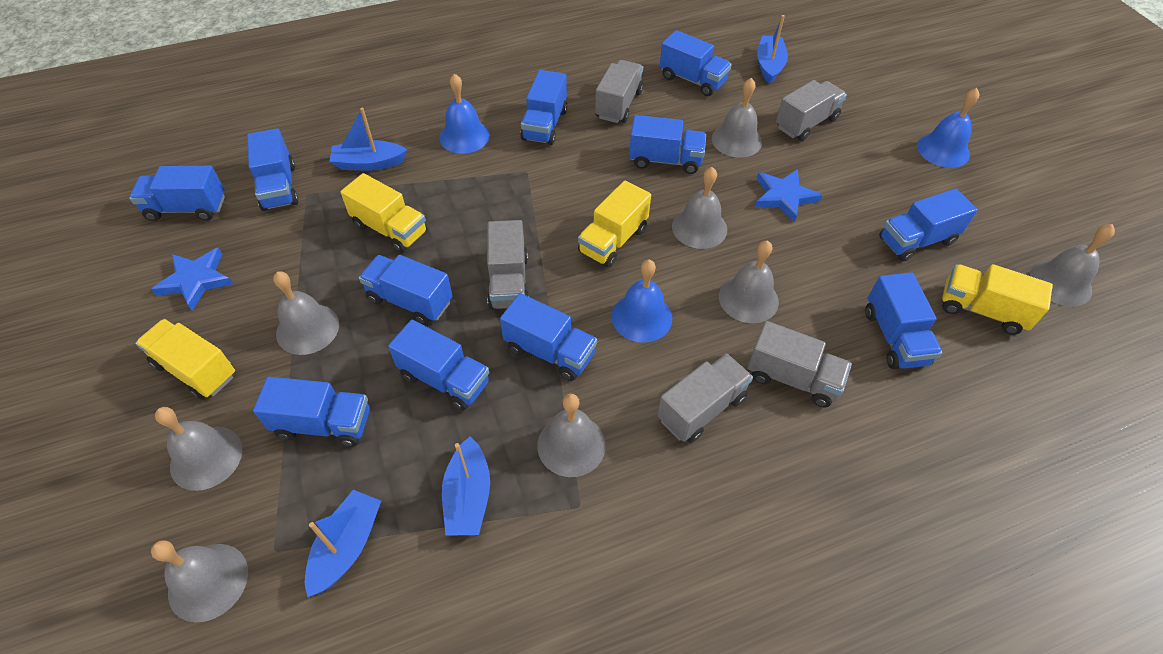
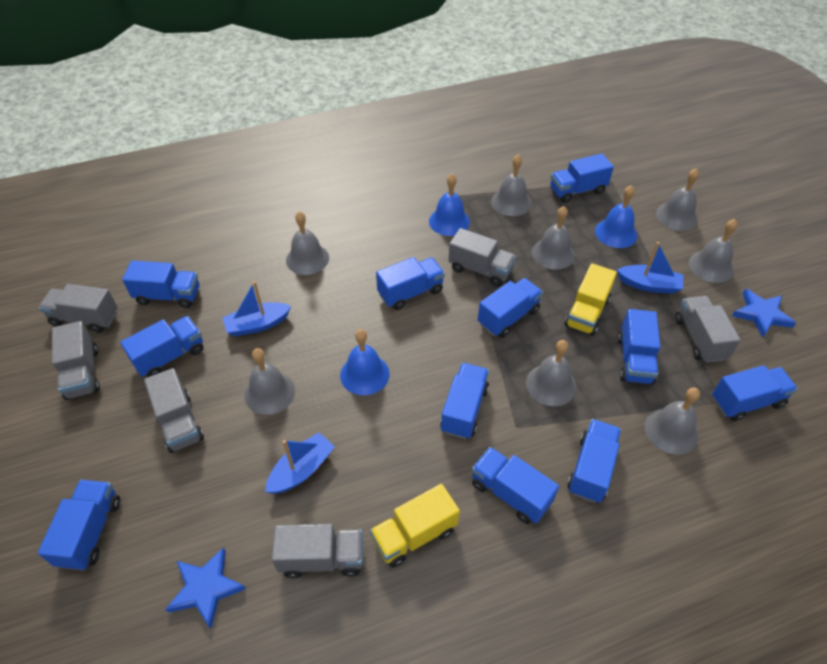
blue boat: [305,490,381,597] [329,108,407,171] [442,437,490,536] [757,15,788,84] = 4 -> [222,281,291,336] [265,432,335,494] [617,242,683,294] = 3
grey truck: [487,220,529,310] [595,60,643,123] [657,353,753,443] [747,321,852,407] [776,80,847,141] = 5 -> [39,284,118,333] [52,321,100,400] [144,368,204,453] [272,524,363,578] [448,228,516,287] [675,296,741,363] = 6
yellow truck: [135,319,235,400] [341,173,427,253] [578,180,651,268] [942,264,1053,335] = 4 -> [370,484,460,567] [564,263,617,336] = 2

